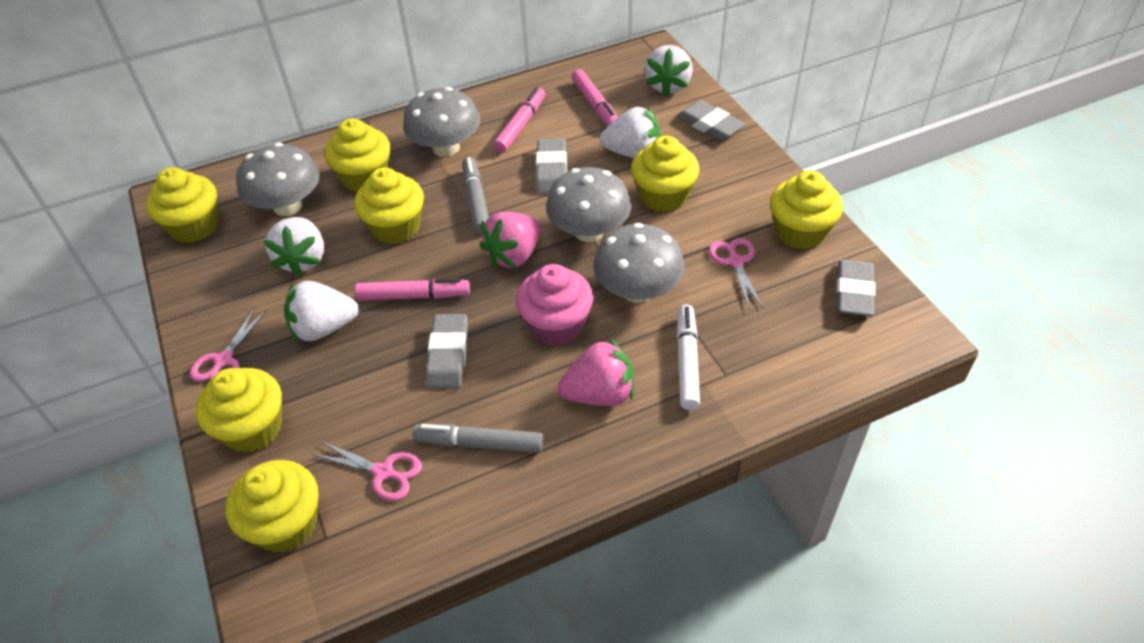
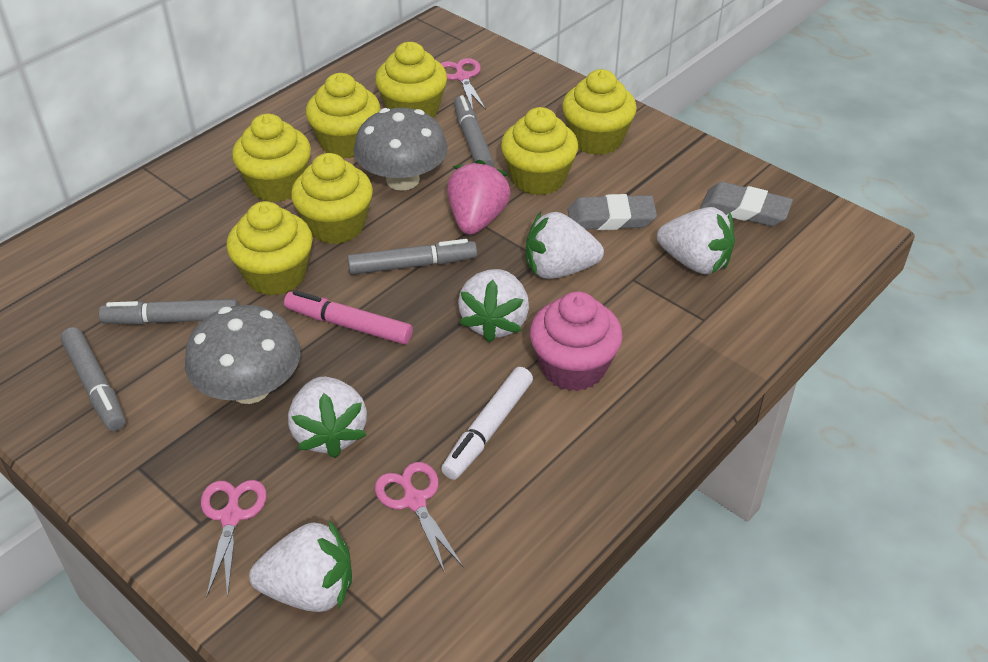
grey eraser: [426,314,468,388] [536,138,567,194] [677,100,745,141] [836,260,876,316] = 4 -> [568,194,657,230] [701,182,793,226] = 2
grey marker: [413,424,544,453] [462,157,489,234] = 2 -> [60,327,126,431] [99,299,239,325] [347,239,477,275] [454,95,494,167] = 4
grey mushroom: [236,142,320,216] [403,87,480,157] [546,167,631,242] [593,223,685,303] = 4 -> [185,305,301,404] [353,108,448,191] = 2
pink marker: [355,278,470,301] [493,87,545,153] [572,69,618,126] = 3 -> [284,290,413,345] = 1
pink strawberry: [479,212,541,268] [558,338,634,406] = 2 -> [447,160,511,235] = 1
white strawberry: [264,217,324,276] [284,281,359,342] [600,107,660,158] [644,45,693,96] = 4 -> [249,520,352,612] [288,377,367,458] [458,269,529,343] [526,212,604,279] [657,207,735,274] = 5

